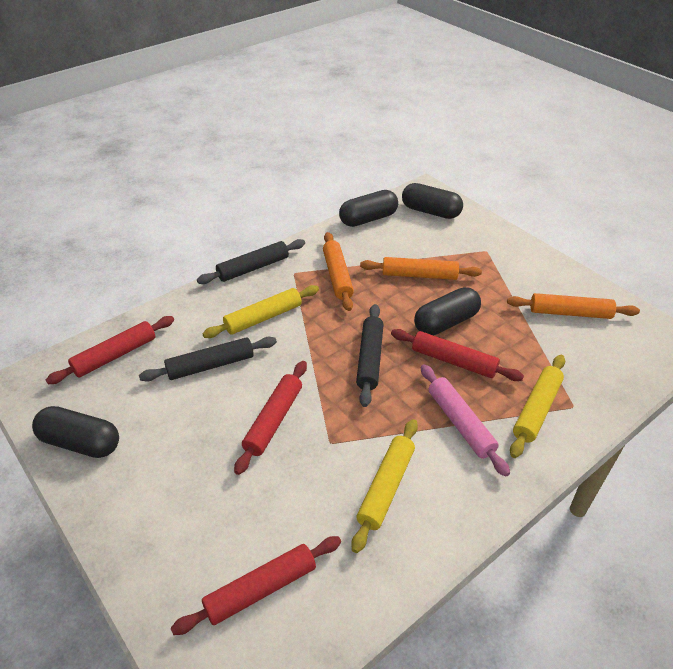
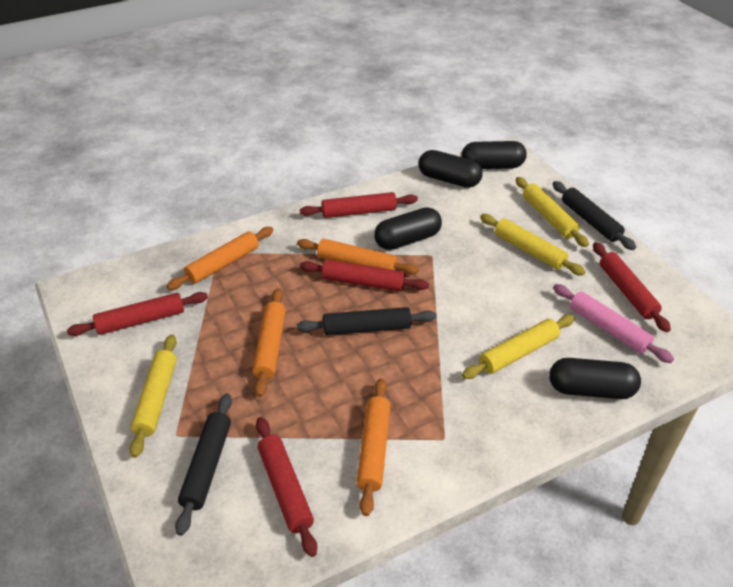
orange rolling pin: [323,232,354,311] [360,257,482,280] [507,293,640,319] = 3 -> [167,227,273,290] [252,288,286,397] [297,239,419,275] [356,379,390,516] = 4
red rolling pin: [46,316,174,384] [171,536,341,635] [234,361,307,475] [391,329,524,381] = 4 -> [67,292,208,336] [256,417,317,557] [300,192,418,218] [300,260,429,292] [593,242,671,332] = 5
yellow rolling pin: [202,285,319,338] [351,419,418,553] [510,355,565,458] = 3 -> [130,334,177,458] [462,315,575,379] [480,214,586,276] [516,177,589,247] = 4

